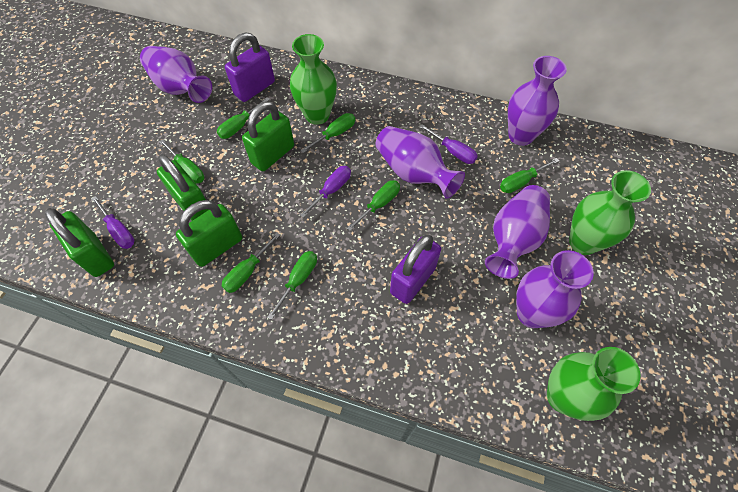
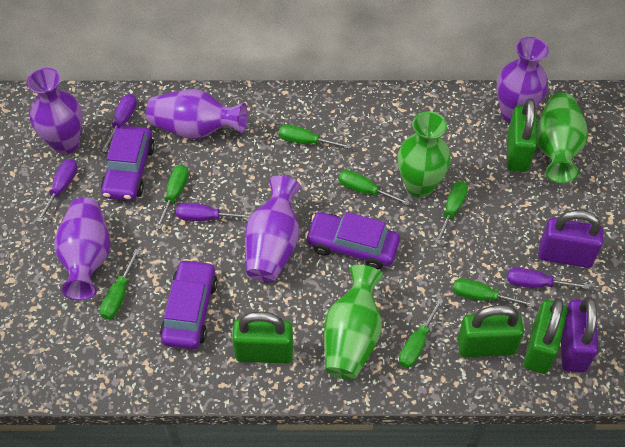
purple car: none = 0 -> [101,126,155,201] [160,259,217,350] [305,212,400,270] = 3
purple screwdriver: [92,196,135,249] [300,166,351,218] [419,124,478,164] = 3 -> [37,159,77,222] [102,94,137,152] [176,203,252,221] [507,268,589,289] = 4

